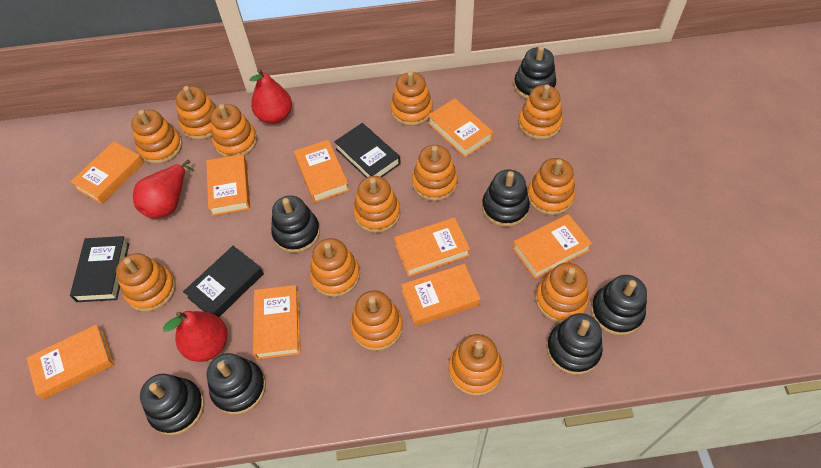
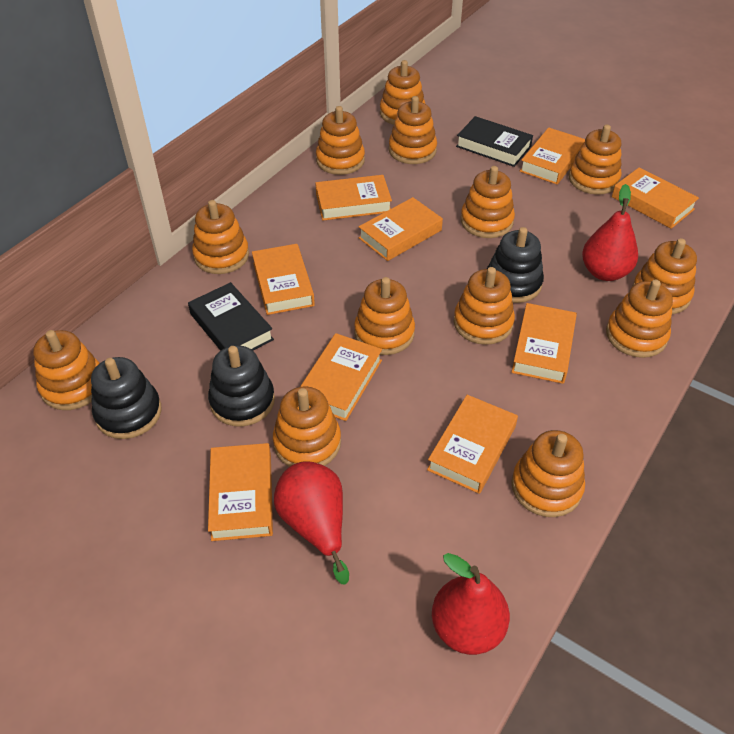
black book: [70,236,129,302] [183,246,264,317] [334,123,401,178] = 3 -> [188,282,274,351] [456,116,533,167] = 2
black stacking toy: [140,374,204,435] [207,353,266,415] [271,195,320,253] [482,169,530,227] [514,46,556,99] [546,313,603,375] [591,275,647,336] = 7 -> [91,357,161,439] [208,345,275,427] [487,227,544,303] = 3

